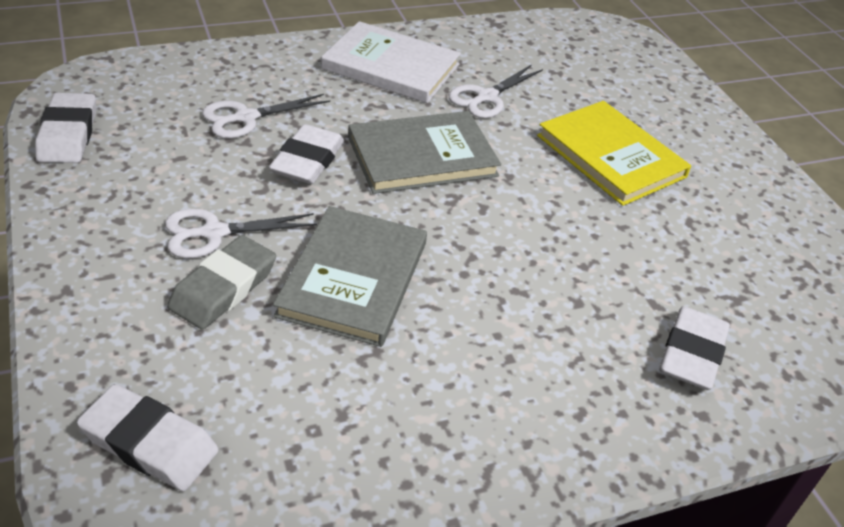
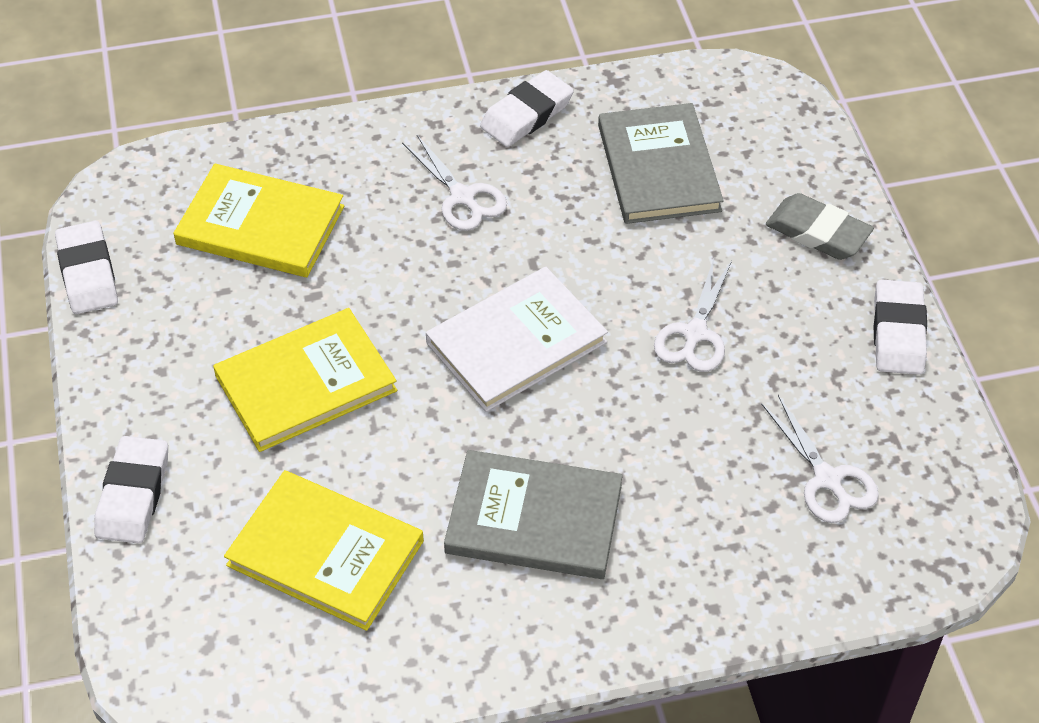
yellow book: [537,101,691,206] = 1 -> [173,164,344,278] [213,308,397,452] [224,470,424,631] = 3

